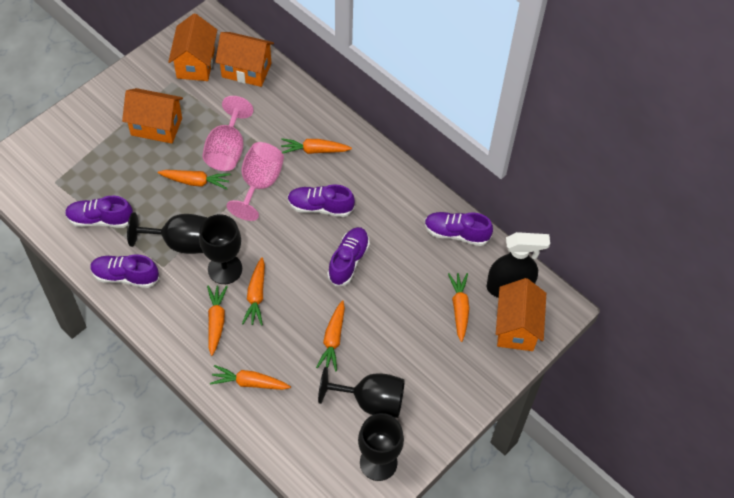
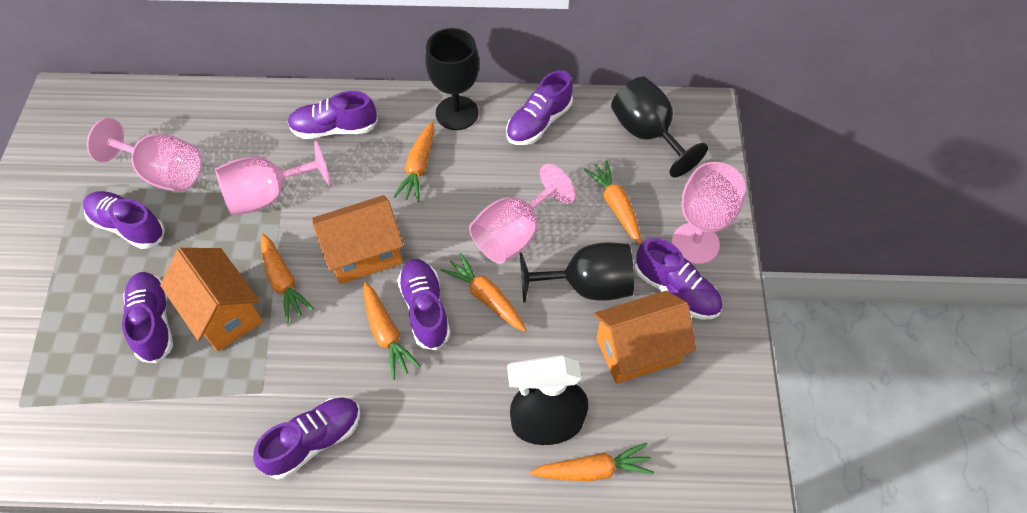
black goblet: [127,212,207,254] [199,214,242,284] [318,367,405,418] [358,413,404,481] = 4 -> [426,28,479,130] [520,242,634,303] [611,77,708,177] = 3
orange carrot: [158,170,231,189] [207,285,228,356] [210,365,291,390] [242,257,265,326] [281,138,352,154] [316,300,345,372] [448,273,469,342] = 7 -> [261,233,314,323] [364,282,421,380] [393,121,434,202] [440,253,526,332] [530,442,654,481] [584,160,641,244] = 6
orange house: [122,88,183,144] [168,14,217,81] [215,32,274,87] [496,278,546,351] = 4 -> [160,248,263,352] [312,195,404,284] [594,291,696,384] = 3
pink goblet: [202,96,254,171] [226,142,284,221] = 2 -> [87,118,202,192] [215,141,331,216] [469,164,576,264] [672,162,746,264] = 4
purple shoe: [65,196,133,228] [90,254,159,288] [288,185,355,217] [327,227,370,286] [424,212,493,246] = 5 -> [83,191,165,249] [122,272,173,363] [253,397,360,479] [288,91,378,139] [397,259,450,350] [506,70,573,145] [635,238,722,319] = 7

